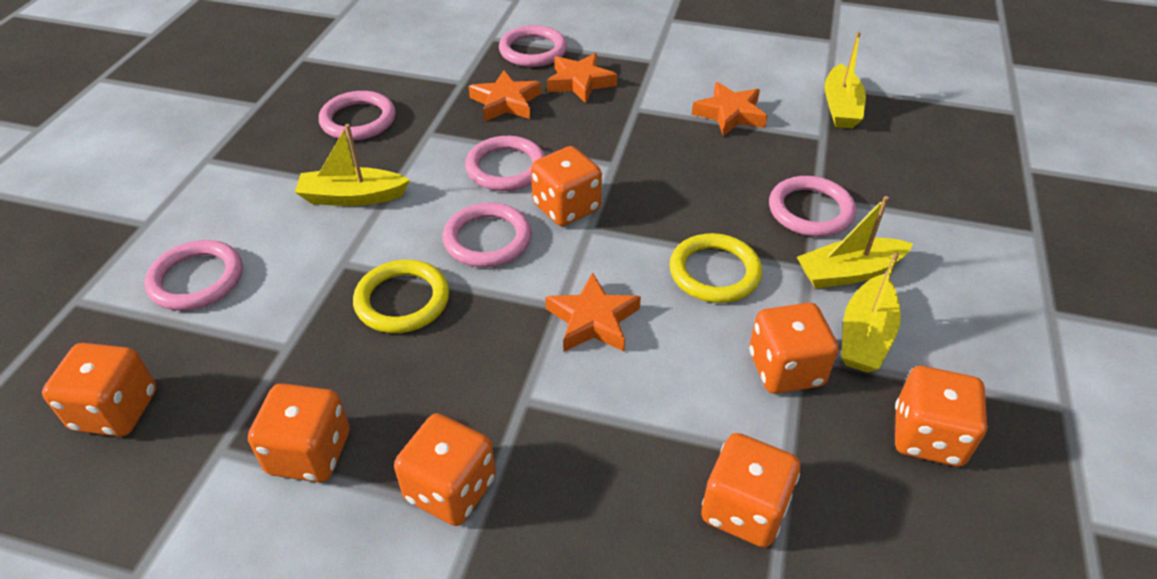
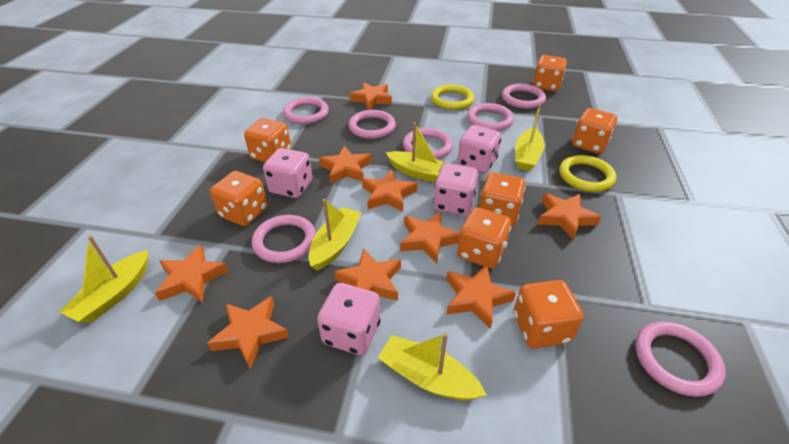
orange star: [468,70,541,122] [546,272,641,352] [547,53,617,103] [692,82,767,136] = 4 -> [155,244,229,302] [207,296,289,368] [319,146,371,184] [334,248,401,301] [349,82,392,110] [362,169,417,212] [400,211,460,264] [446,265,516,329] [538,193,601,240] = 9
pink dice: none = 0 -> [263,148,312,198] [317,283,381,355] [433,163,478,215] [458,125,501,173] = 4
pink ring: [144,240,243,310] [319,91,396,140] [443,202,532,267] [465,136,545,191] [499,25,567,67] [769,176,856,237] = 6 -> [252,215,316,263] [283,97,329,124] [348,110,396,139] [403,128,453,159] [467,103,514,131] [502,84,546,109] [635,321,726,397] = 7
yellow boat: [295,124,410,206] [797,196,913,288] [825,31,866,128] [841,252,901,373] = 4 -> [59,236,148,323] [308,199,361,271] [378,333,487,401] [386,122,445,182] [515,104,544,171] = 5

